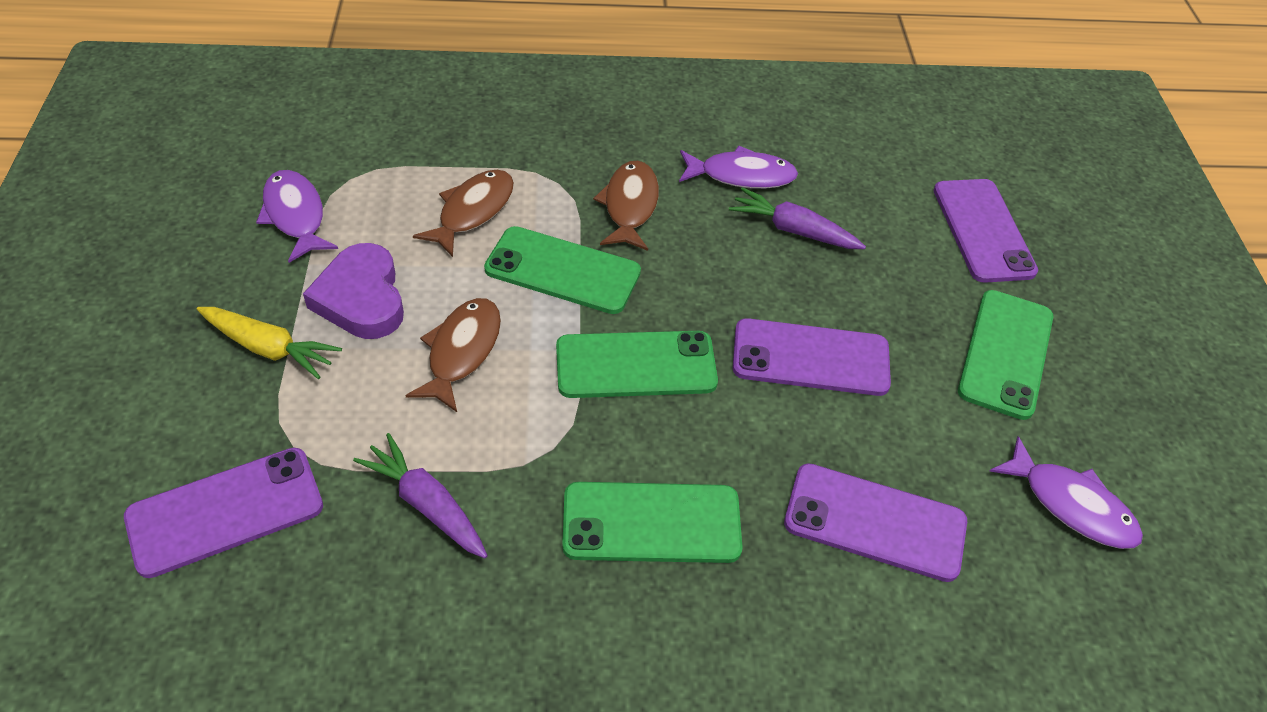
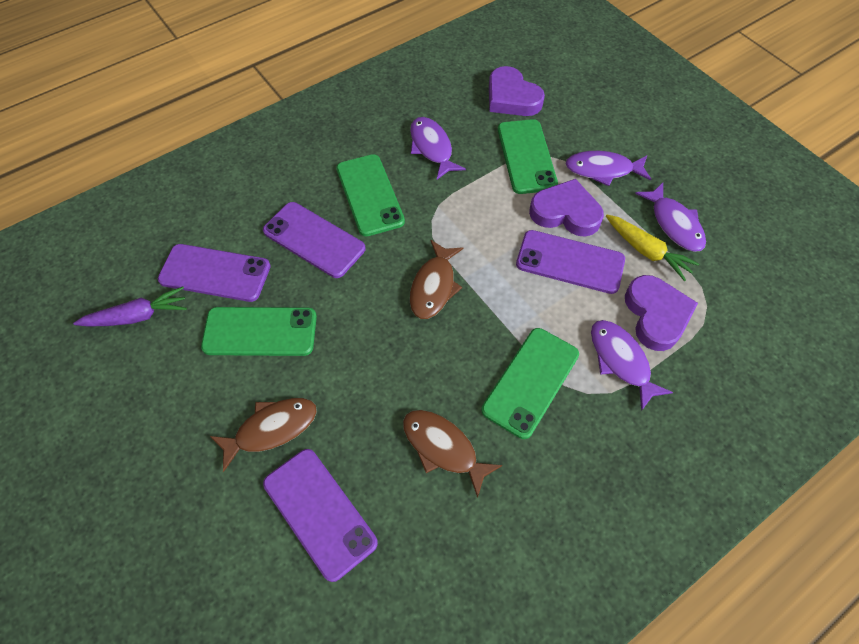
purple carrot: [353,433,488,558] [729,187,866,249] = 2 -> [73,286,187,326] = 1
purple fish: [256,170,338,263] [679,146,798,189] [990,436,1143,549] = 3 -> [410,117,466,179] [565,151,651,186] [591,320,673,411] [635,183,706,252] = 4
purple heart: [303,243,404,339] = 1 -> [489,66,545,116] [529,179,604,237] [625,275,698,351] = 3

